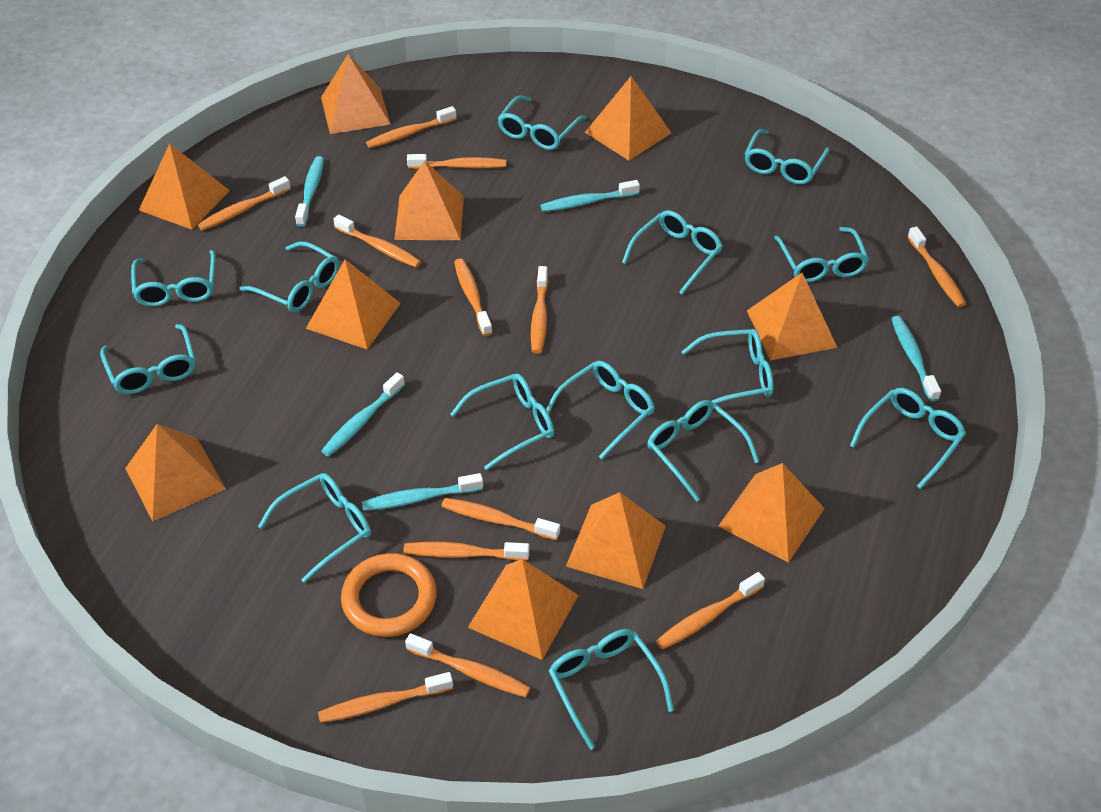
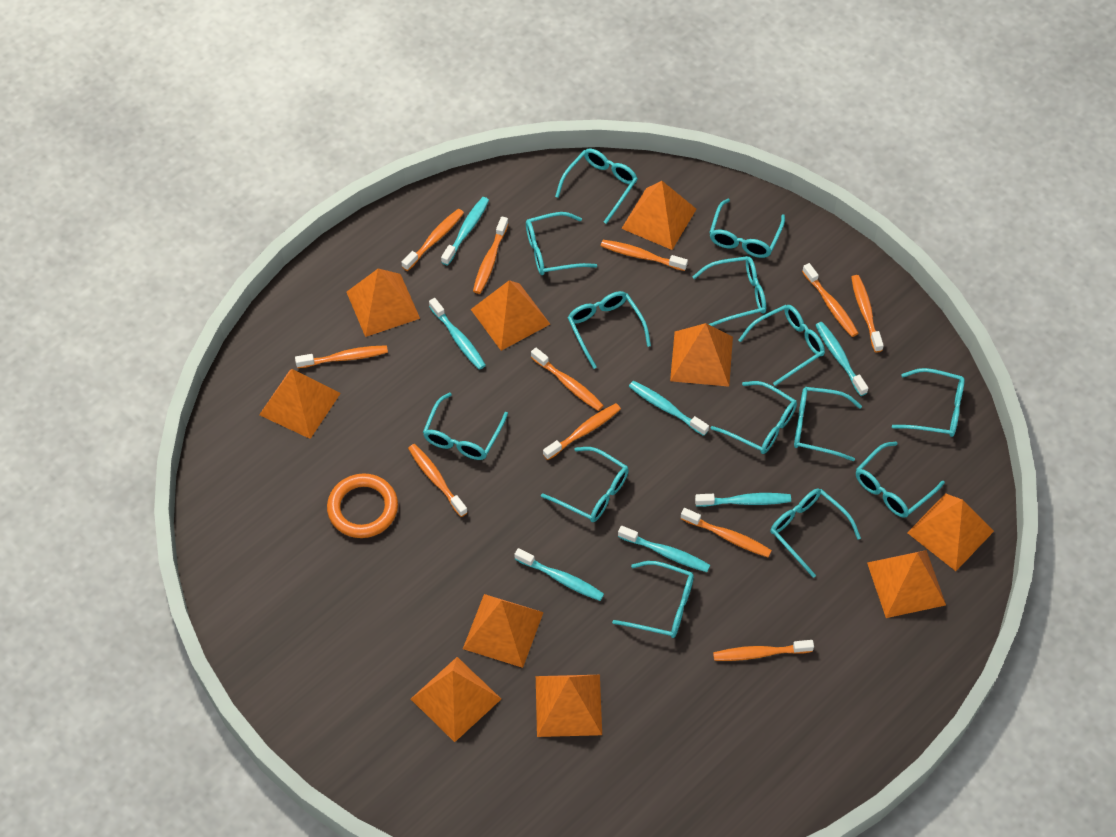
orange toothbrush: [198,176,291,231] [318,672,453,723] [333,214,421,268] [366,106,457,148] [403,542,530,561] [405,633,531,698] [407,154,506,169] [441,498,560,540] [454,259,493,336] [531,266,548,354] [656,572,765,650] [907,227,966,307] = 12 -> [295,345,388,368] [401,209,464,271] [408,444,468,517] [473,216,508,294] [531,347,604,411] [543,403,621,460] [601,240,688,271] [681,508,772,557] [713,640,814,661] [802,263,858,337] [851,275,884,352] = 11
turquoise toothbrush: [295,156,324,227] [321,372,405,457] [362,473,483,511] [540,180,640,212] [891,316,941,402] = 5 -> [429,298,486,370] [441,197,489,266] [514,548,604,601] [618,526,710,572] [629,381,709,436] [695,493,791,507] [815,322,868,396] = 7

